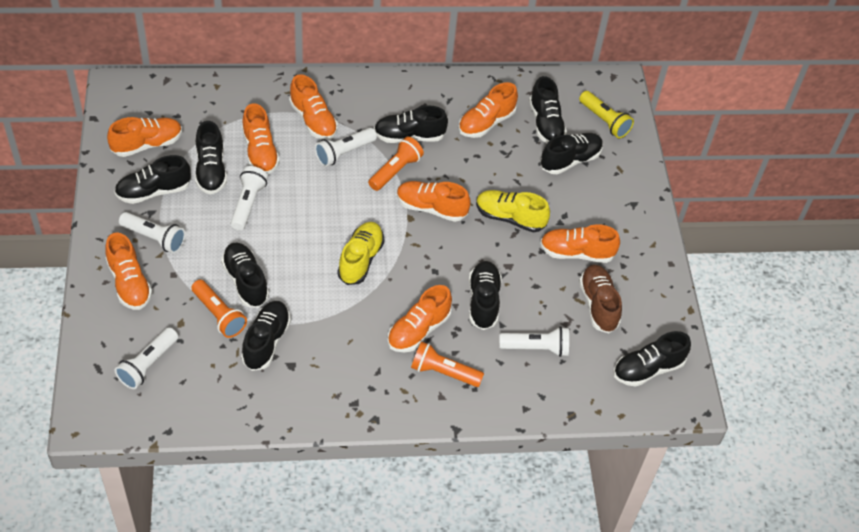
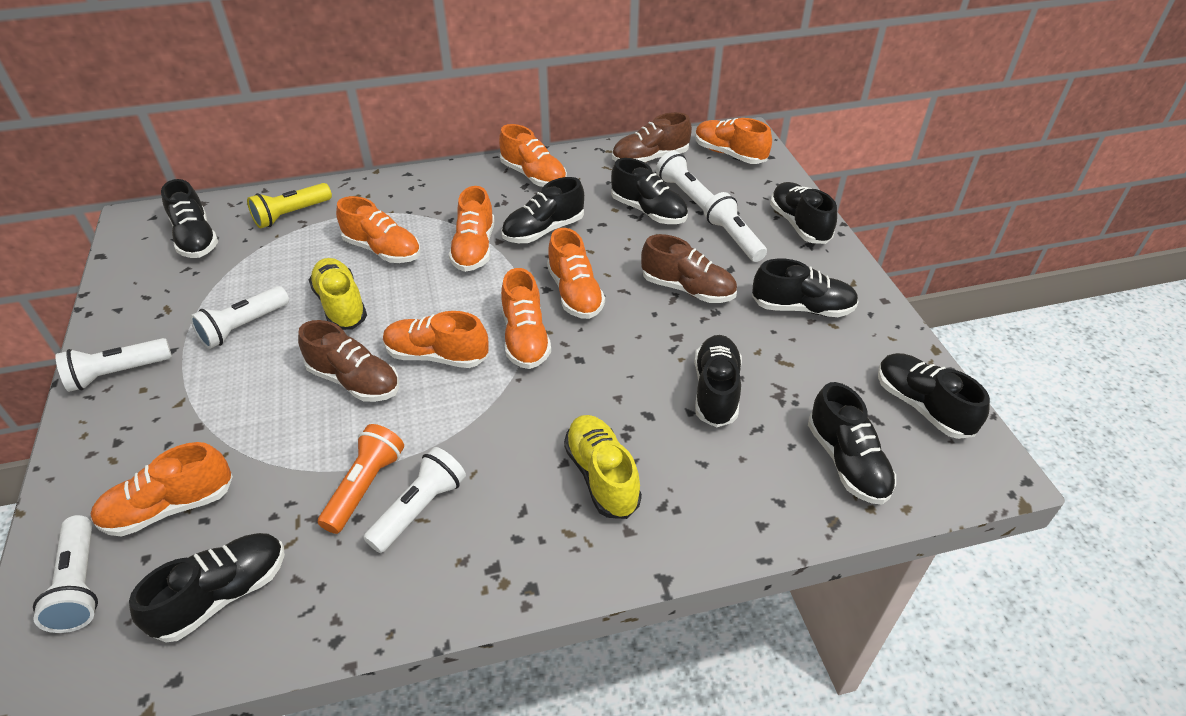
brown shoe: [579,264,622,333] = 1 -> [298,320,399,402] [612,112,692,163] [641,234,737,303] = 3
orange flashlight: [191,280,247,338] [368,137,424,191] [411,341,484,387] = 3 -> [318,424,404,534] = 1
white flashlight: [115,327,178,389] [119,212,185,253] [231,166,268,230] [315,128,377,167] [499,326,569,357] = 5 -> [33,515,98,633] [55,338,172,392] [190,286,289,349] [363,447,466,553] [656,151,714,211] [703,192,767,262] = 6

